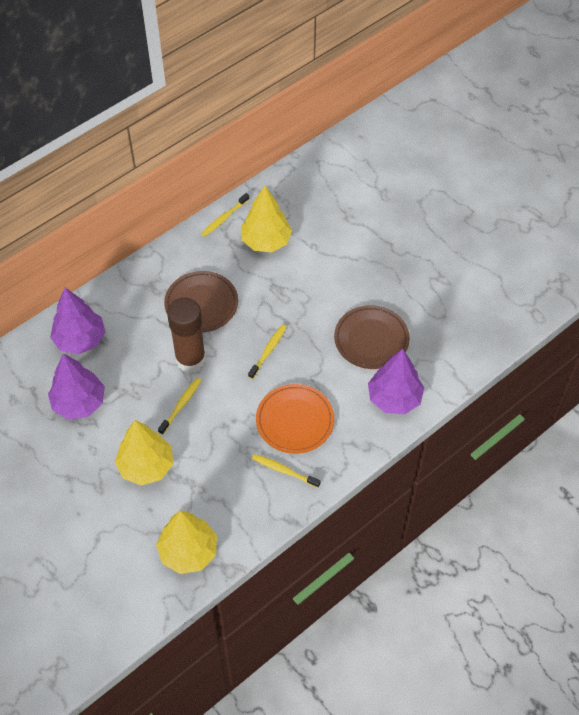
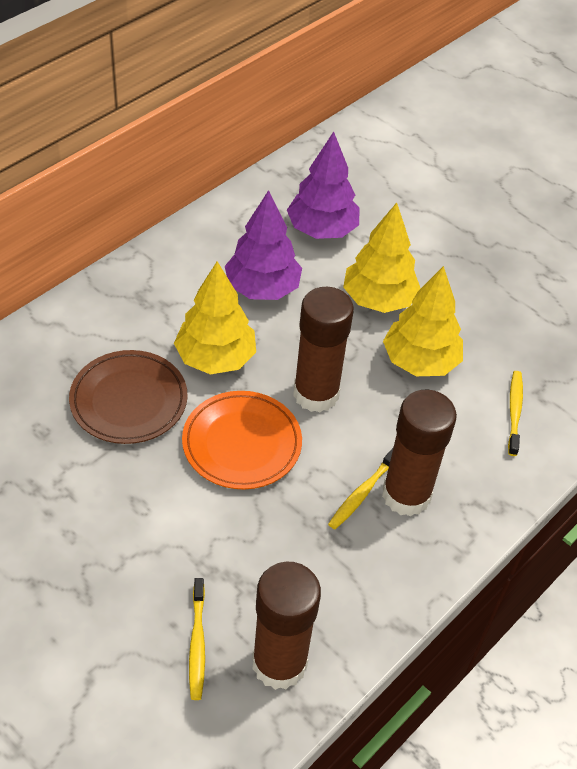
brown glue stick: [167,298,206,372] = 1 -> [252,562,321,690] [293,287,354,413] [382,390,457,516] = 3
brown plate: [164,271,238,332] [334,305,410,369] = 2 -> [69,350,188,444] = 1
purple tree: [48,353,105,420] [50,288,105,354] [368,349,424,414] = 3 -> [225,190,302,300] [287,131,360,239] = 2
yellow toothbrush: [158,378,202,435] [201,193,249,236] [248,324,287,379] [252,454,321,488] = 4 -> [189,578,205,700] [328,448,393,529] [508,371,523,456] = 3

